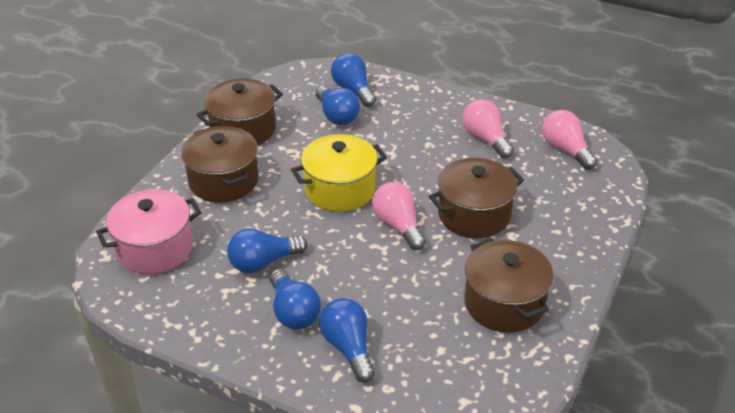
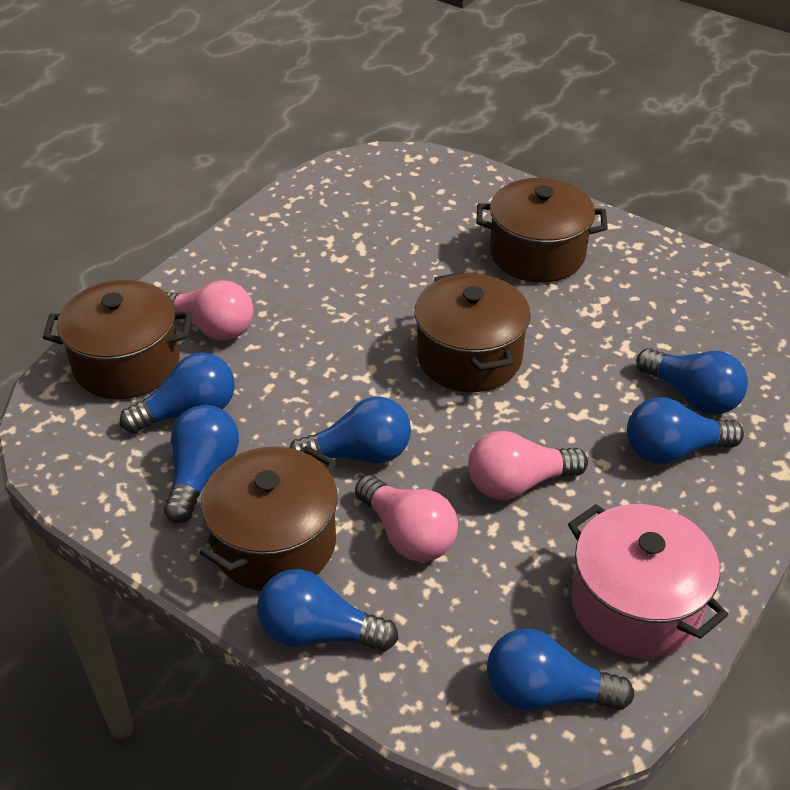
blue light bulb: [227,228,307,273] [270,269,321,329] [316,86,360,125] [319,298,375,383] [331,53,376,107] = 5 -> [120,352,235,433] [164,405,239,523] [257,569,399,651] [289,397,411,463] [487,628,634,711] [627,398,744,464] [636,348,748,415] = 7
yellow pot: [291,134,387,212] = 1 -> none = 0

